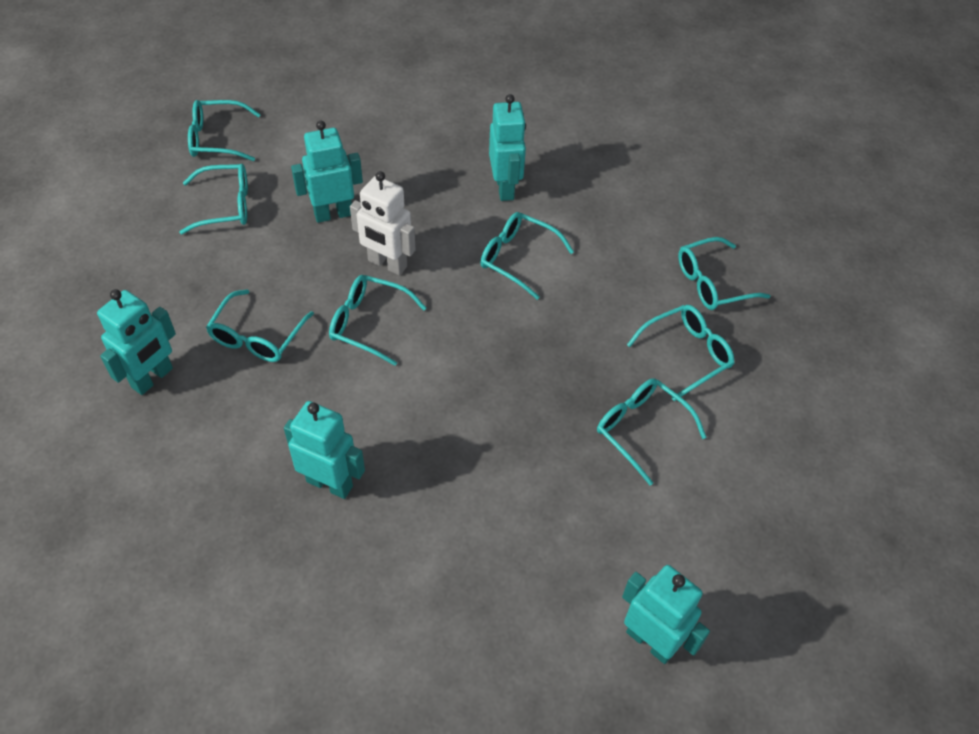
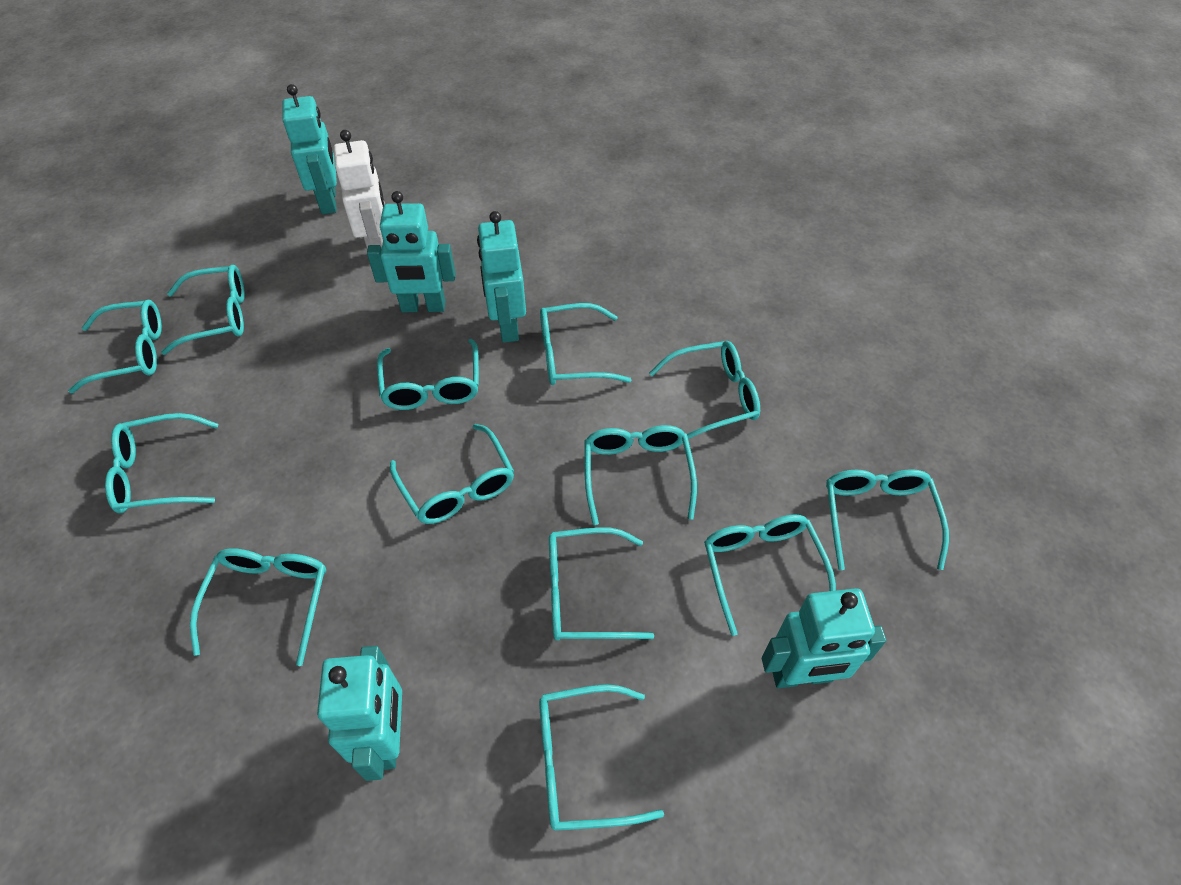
turquoise glasses: [179,164,248,234] [188,100,261,161] [206,289,314,362] [329,275,426,366] [480,212,574,300] [597,378,707,485] [627,305,734,401] [678,237,770,310] = 8 -> [69,300,162,393] [105,413,218,513] [161,265,245,355] [190,548,326,666] [377,339,479,410] [390,424,514,524] [539,684,664,831] [540,303,631,385] [549,527,654,641] [585,425,697,525] [649,341,760,439] [704,515,836,636] [826,469,949,570] = 13

